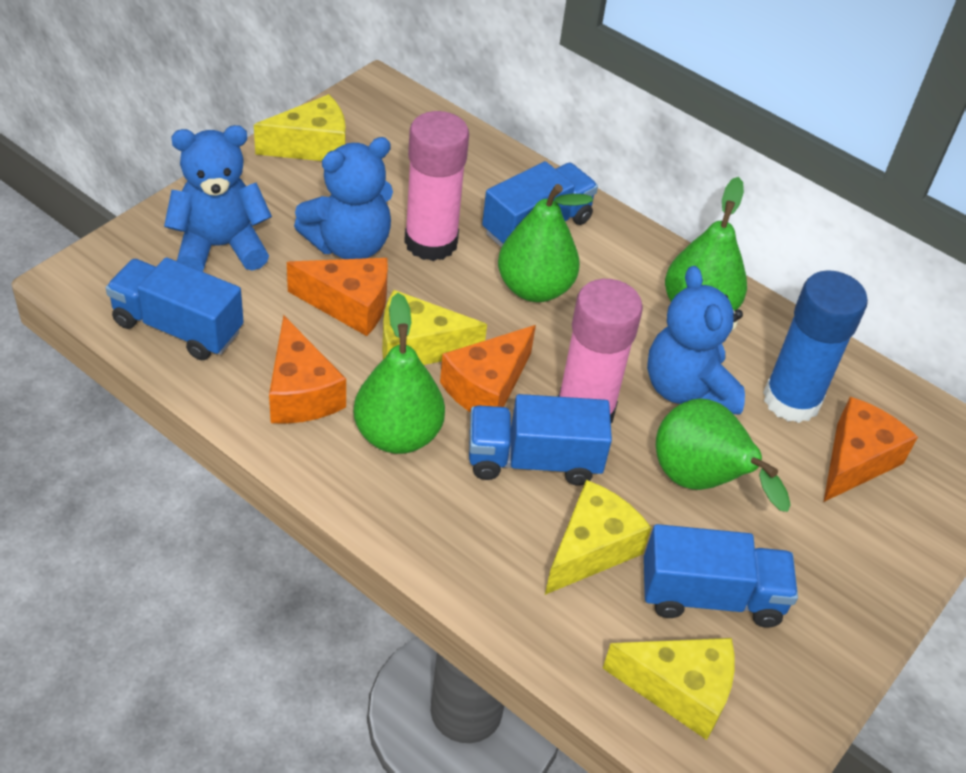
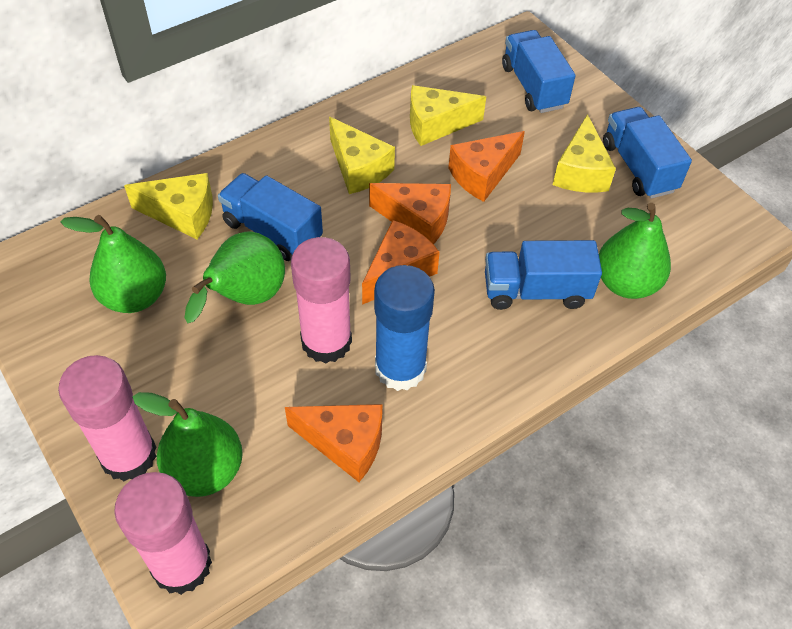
blue teddy bear: [164,125,272,272] [294,137,393,259] [647,266,745,415] = 3 -> none = 0
pink glue stick: [404,111,469,261] [558,279,643,423] = 2 -> [58,355,157,481] [114,472,212,595] [291,237,352,364] = 3

